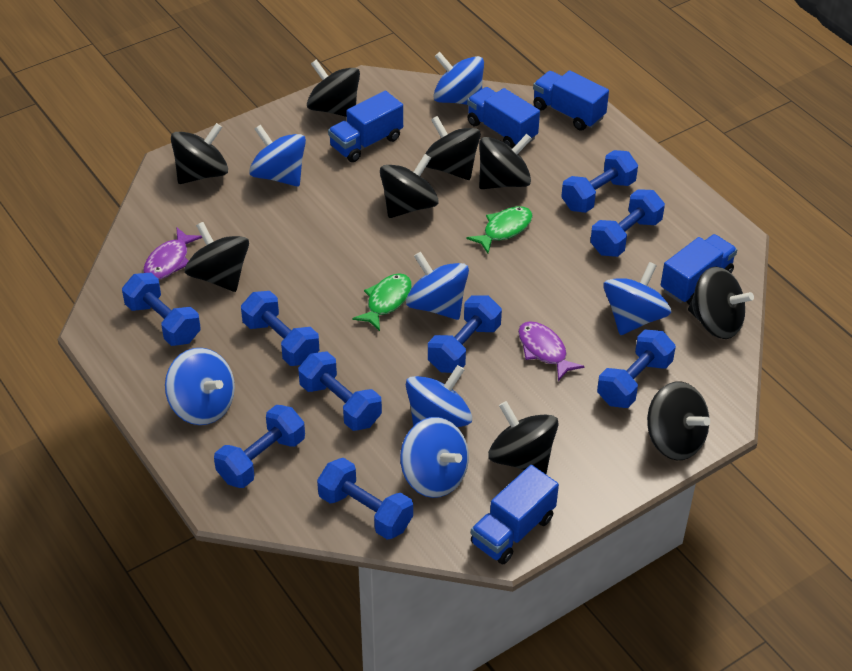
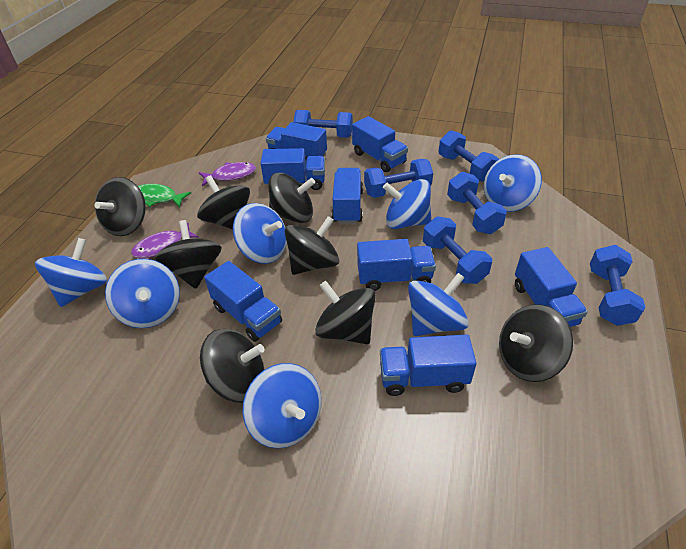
black spinning top: [171,123,228,184] [185,222,249,292] [307,59,360,117] [380,154,439,218] [425,116,481,180] [479,134,532,189] [488,401,559,474] [647,382,710,460] [688,266,754,339] = 9 -> [95,177,146,236] [155,220,222,289] [197,175,250,229] [200,329,265,403] [269,173,315,223] [285,216,339,275] [315,281,376,344] [499,304,573,382] = 8
blue dumbbell: [122,273,201,346] [214,405,305,488] [241,291,320,366] [298,351,382,431] [317,458,413,540] [428,295,502,373] [561,150,638,213] [590,189,665,257] [597,330,676,408] = 9 -> [293,110,353,138] [364,159,433,198] [423,216,492,284] [439,130,499,182] [447,172,507,234] [590,245,646,326] = 6
blue truck: [328,91,403,162] [467,87,540,149] [471,465,559,564] [533,70,609,131] [661,234,737,305] = 5 -> [204,261,282,342] [261,148,325,190] [266,122,327,160] [332,168,363,224] [352,116,408,172] [357,239,436,291] [380,335,476,396] [515,247,588,327] = 8
green fish: [352,273,412,331] [466,206,533,253] = 2 -> [138,184,191,207] = 1

